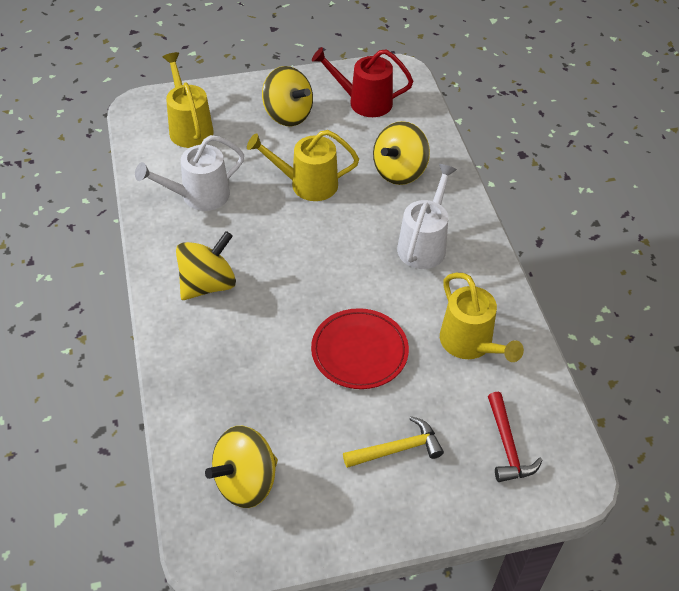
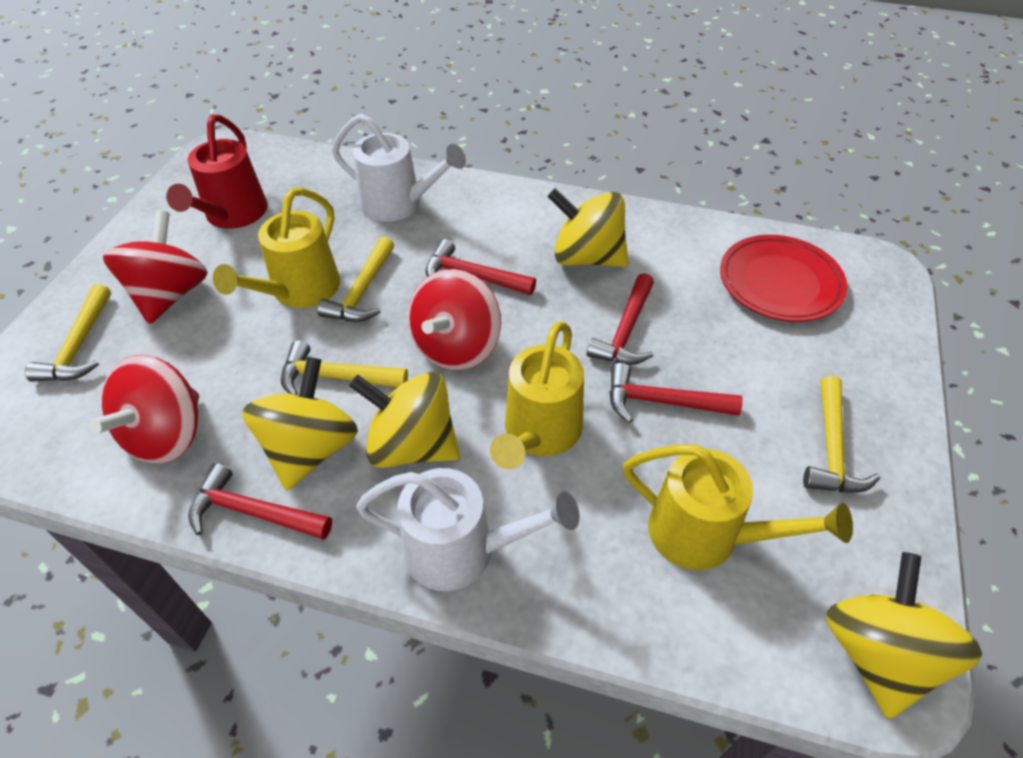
red hammer: [488,392,543,482] = 1 -> [188,463,332,540] [425,239,536,295] [587,273,654,365] [609,363,743,423] = 4
red spinning top: none = 0 -> [90,355,199,464] [103,210,208,324] [408,269,501,370] = 3
yellow hammer: [343,416,444,468] = 1 -> [25,284,111,382] [281,340,408,395] [317,236,394,322] [803,376,880,493] = 4

